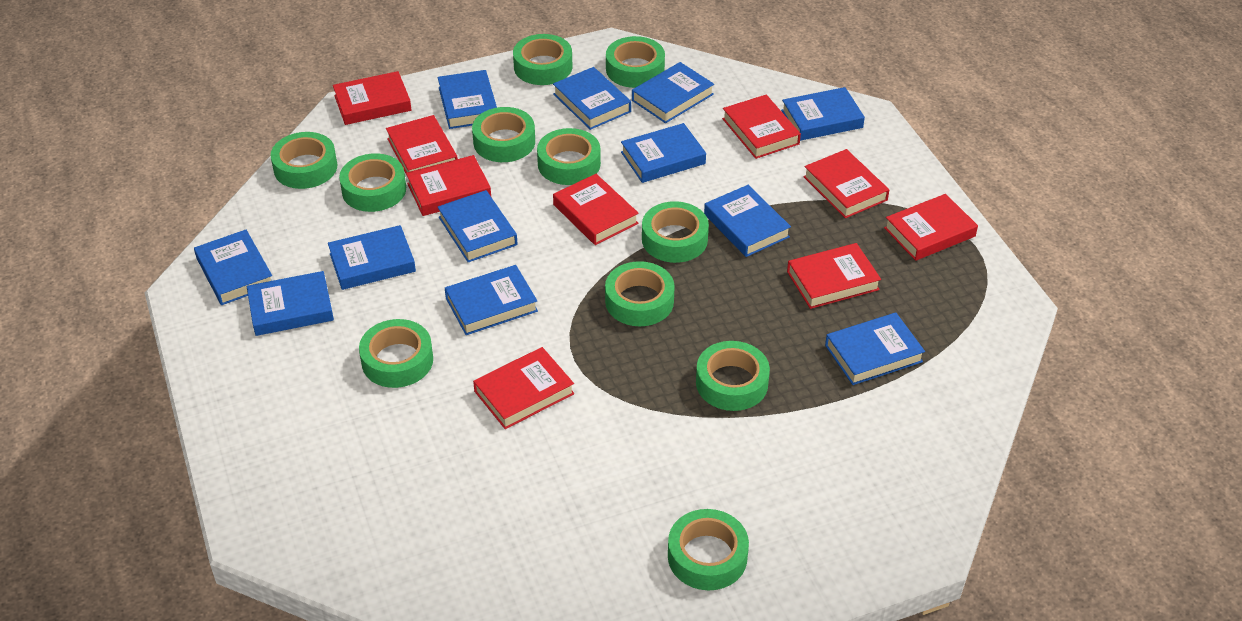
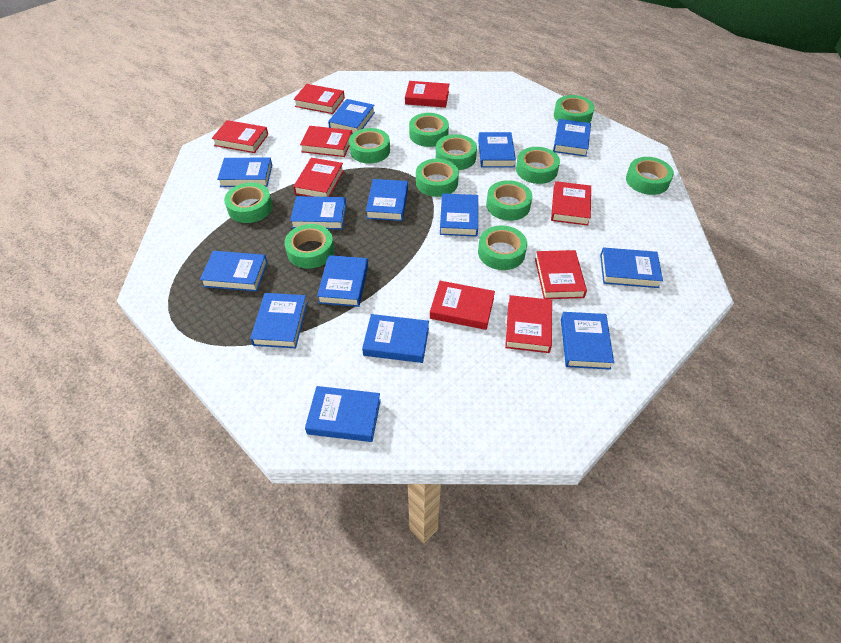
blue book: [194,230,272,305] [247,271,334,336] [328,225,416,290] [437,70,497,129] [437,190,518,262] [445,265,538,335] [553,67,631,130] [621,123,706,183] [632,62,714,123] [704,185,791,257] [781,87,865,141] [825,312,925,385] = 12 -> [200,251,268,292] [217,157,272,187] [250,293,308,348] [290,196,346,230] [305,386,381,442] [317,255,368,307] [328,99,375,134] [362,314,429,363] [366,179,408,221] [440,193,478,237] [478,132,516,168] [553,119,591,157] [561,312,614,370] [600,248,663,288] = 14

